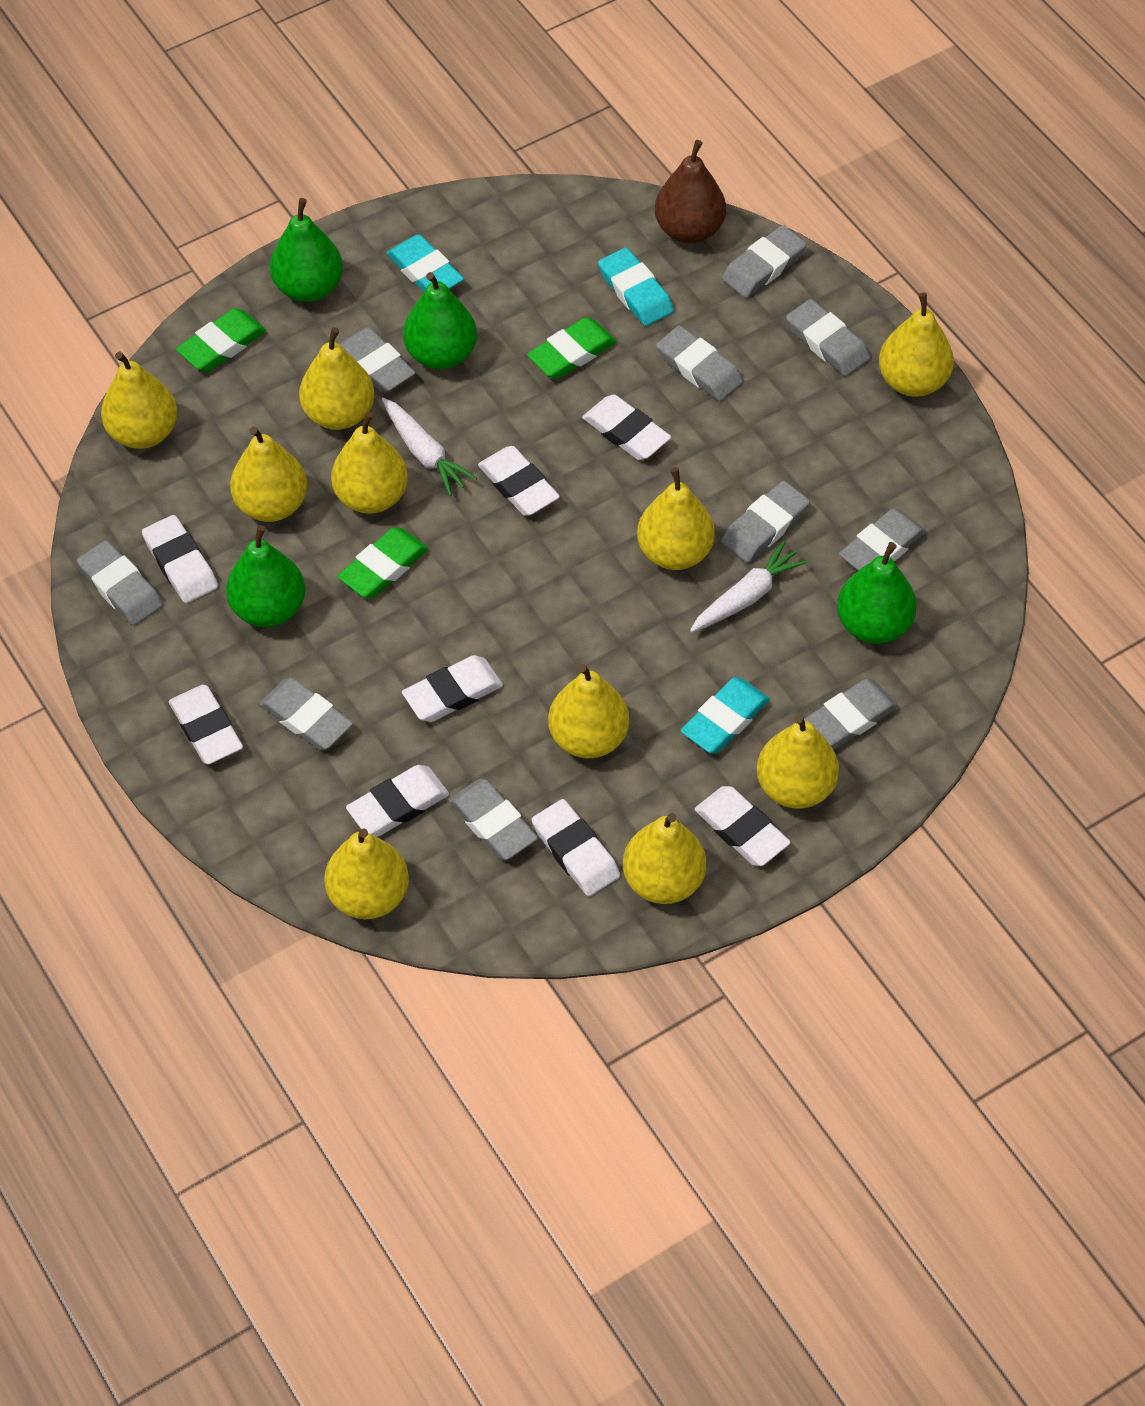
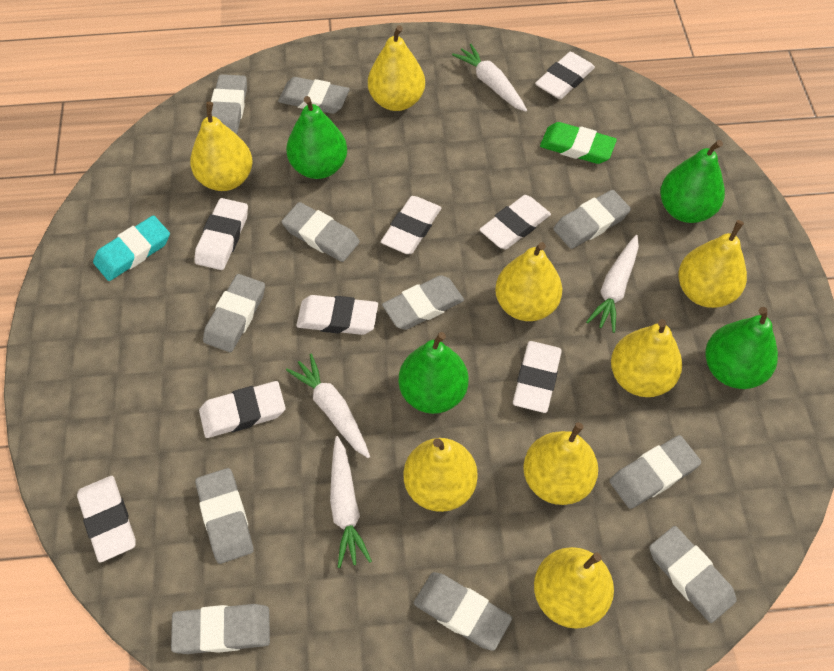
brown pear: [655,140,726,243] = 1 -> none = 0
green eraser: [176,308,266,372] [337,527,428,598] [527,317,616,379] = 3 -> [540,122,617,164] = 1
grey eraser: [77,540,163,626] [259,678,353,750] [339,327,416,393] [449,779,538,860] [656,325,743,401] [721,481,810,563] [722,225,807,298] [786,299,870,376] [804,679,898,749] [839,508,926,571] = 10 -> [171,604,270,654] [195,468,254,564] [203,274,265,352] [211,74,247,134] [278,77,350,114] [282,202,360,262] [382,275,464,330] [414,572,512,651] [553,190,631,249] [609,435,701,509] [649,526,737,623] = 11
turquoise eraser: [386,234,464,292] [598,247,674,326] [681,677,770,753] = 3 -> [93,215,170,281] = 1
white carrot: [382,398,477,496] [690,541,808,632] = 2 -> [286,354,370,458] [330,436,372,568] [452,44,527,112] [586,235,639,333] = 4
yellow pear: [101,352,177,449] [230,426,307,522] [299,327,374,430] [324,829,409,919] [331,412,408,514] [548,664,629,758] [623,813,706,904] [637,467,715,570] [757,715,839,809] [879,293,954,397] = 10 -> [190,102,253,191] [368,25,425,111] [403,438,478,512] [495,242,562,321] [523,422,598,505] [534,547,614,629] [611,319,682,397] [678,220,747,308] = 8

